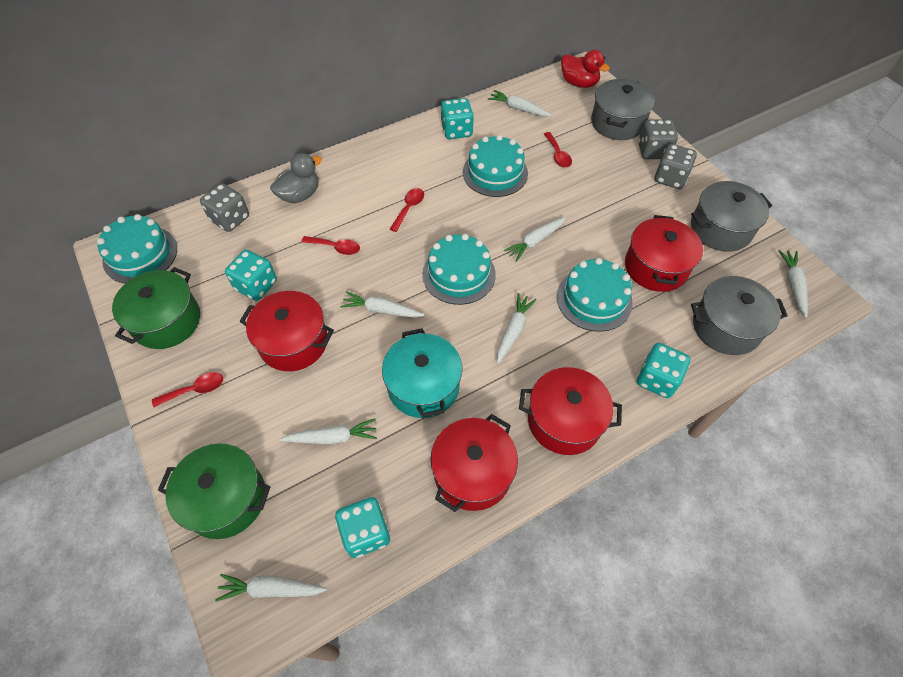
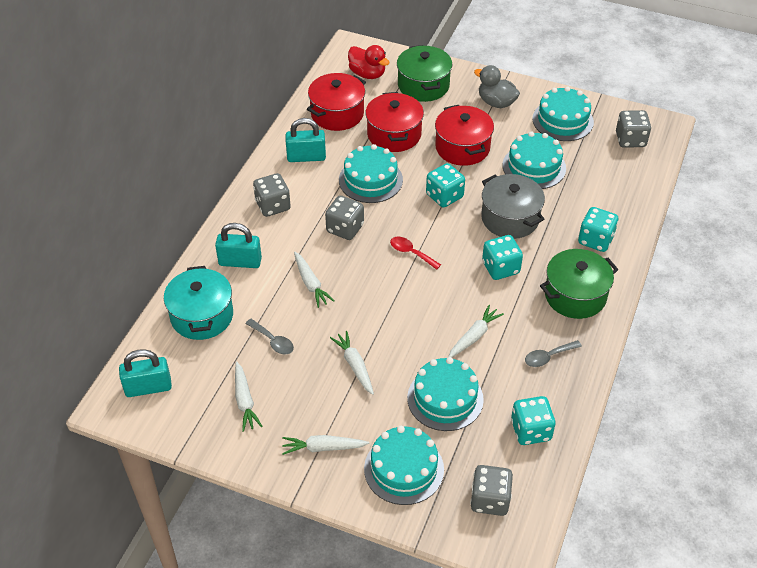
grey dice: [200,183,249,232] [638,119,678,159] [654,144,697,189] = 3 -> [253,173,291,217] [325,195,364,240] [470,465,513,516] [616,110,651,148] = 4
grey pot: [591,79,655,140] [691,181,772,252] [691,276,788,355] = 3 -> [481,174,545,239] = 1
grey spoon: none = 0 -> [245,319,294,355] [525,340,582,367] = 2
red pot: [240,291,334,371] [431,414,518,512] [519,367,622,455] [625,215,703,292] = 4 -> [307,73,366,131] [365,92,424,152] [435,105,494,166] = 3
red spoon: [152,372,223,407] [301,236,360,255] [390,188,424,232] [544,132,572,168] = 4 -> [390,237,441,270] = 1
turquoise cake: [97,214,177,283] [422,234,496,305] [463,135,528,197] [557,258,633,332] = 4 -> [339,144,403,203] [364,426,444,505] [407,357,484,431] [503,131,566,189] [532,86,594,141] = 5
turquoise padlock: none = 0 -> [119,349,172,397] [215,223,262,268] [285,118,326,162] = 3
white carrot: [215,574,327,601] [280,419,377,444] [340,291,425,318] [488,90,552,117] [497,293,537,364] [504,217,566,262] [779,250,808,318] = 7 -> [235,361,263,432] [282,435,369,455] [294,252,334,308] [330,331,374,395] [448,305,504,358] = 5

